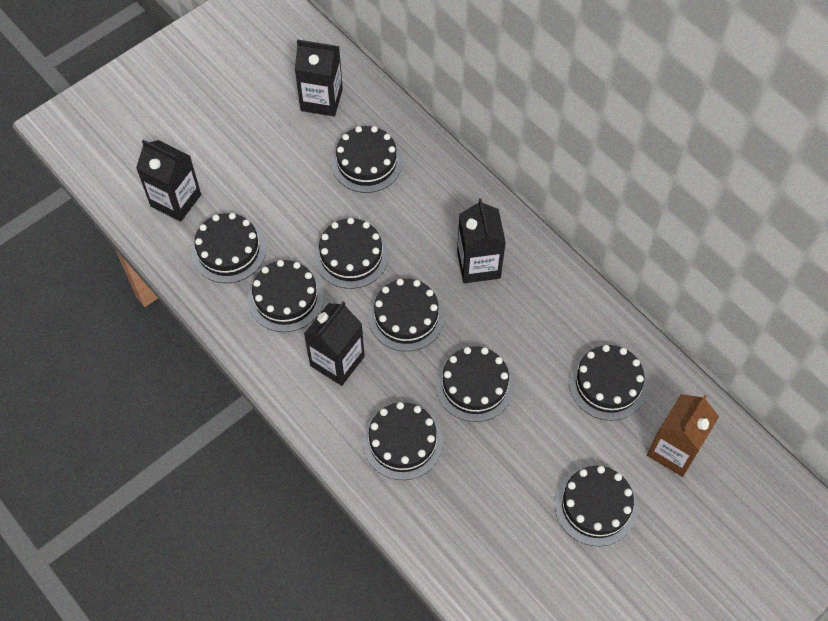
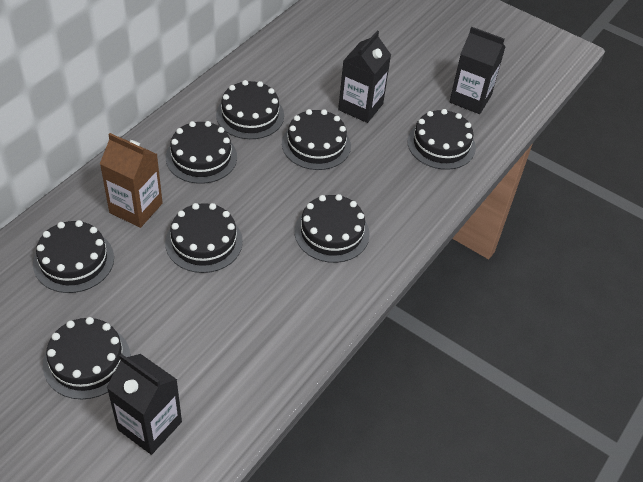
black cake: [191,213,266,283] [248,260,324,332] [314,218,389,289] [331,126,403,193] [363,402,443,480] [368,279,445,351] [436,346,514,422] [555,466,637,546] [569,345,648,421] = 9 -> [33,220,114,293] [43,317,131,399] [165,203,243,273] [166,121,237,184] [216,80,284,139] [282,109,351,170] [295,194,370,263] [407,109,476,170] = 8
black carton: [136,140,201,222] [295,39,343,117] [304,301,365,386] [457,198,506,283] = 4 -> [107,354,182,455] [338,31,391,123] [450,27,505,114] = 3

